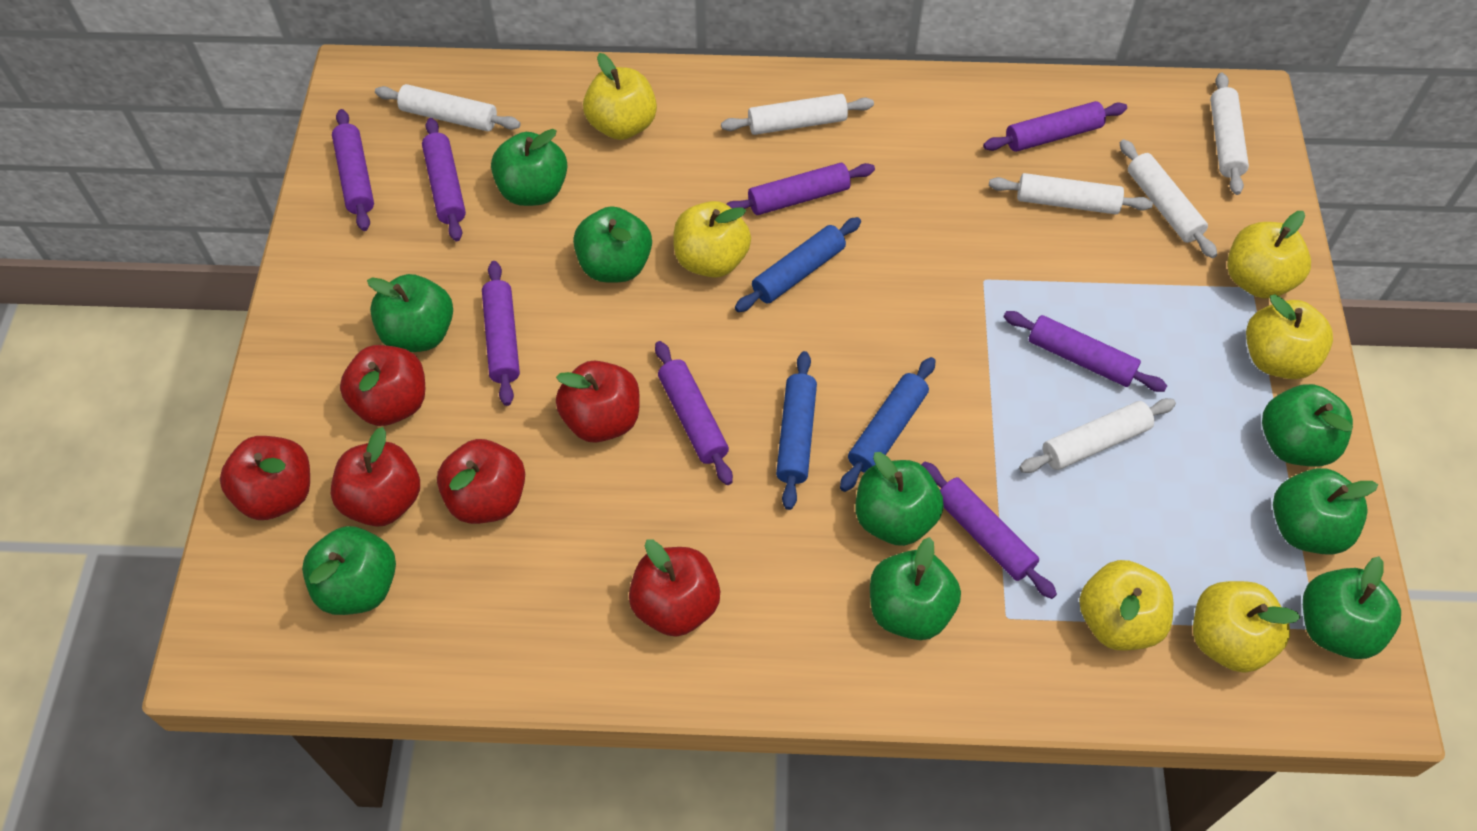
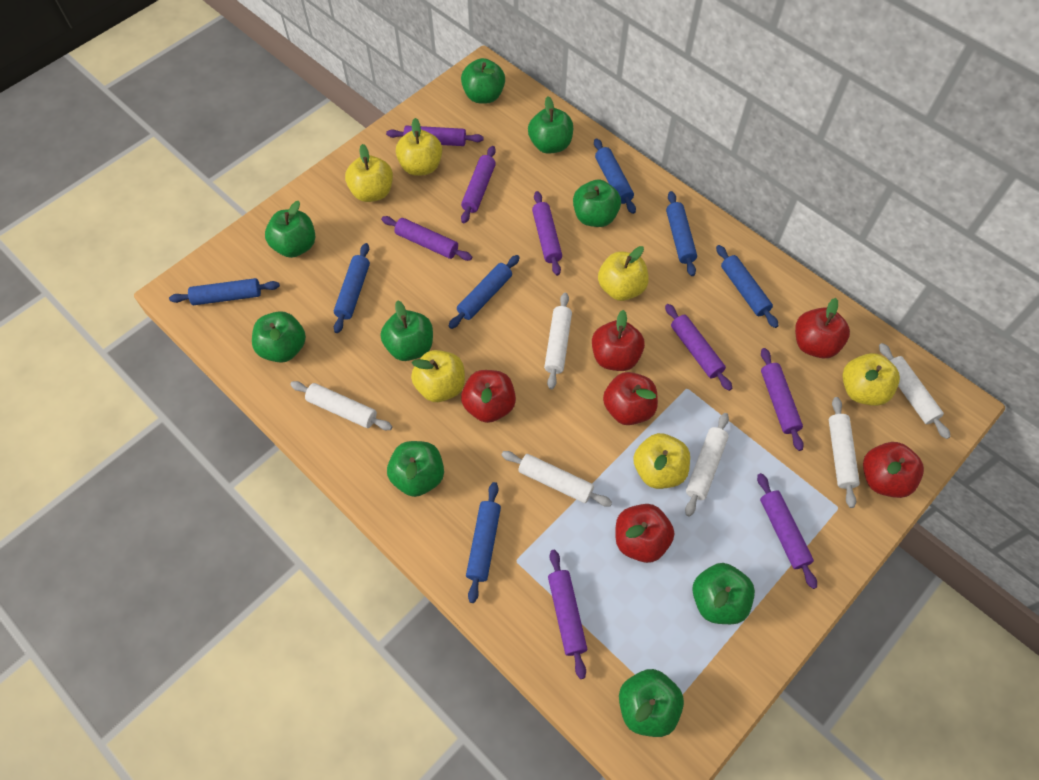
blue rolling pin: [735,217,861,312] [776,351,817,510] [840,357,936,492] = 3 -> [169,278,280,305] [334,243,370,333] [448,255,520,329] [466,482,501,603] [594,138,636,214] [666,191,697,276] [716,245,779,328] = 7

